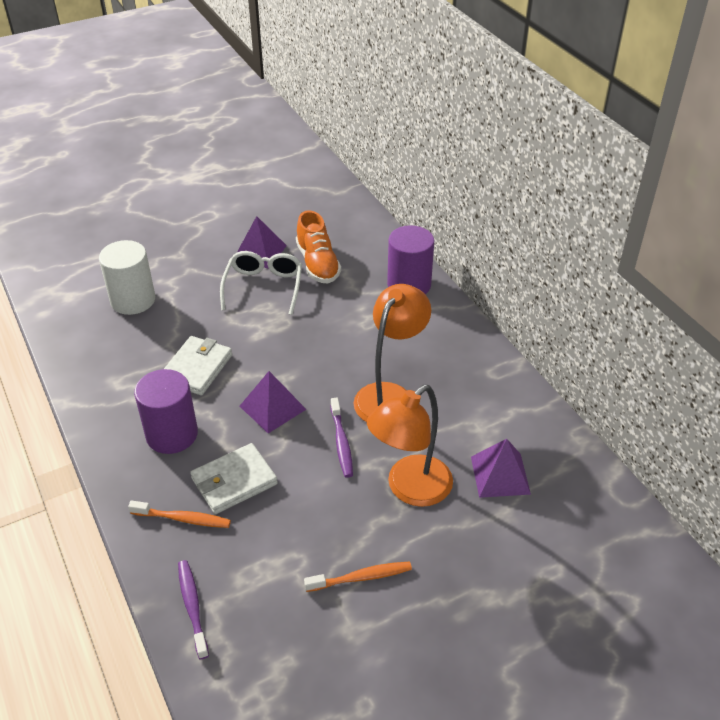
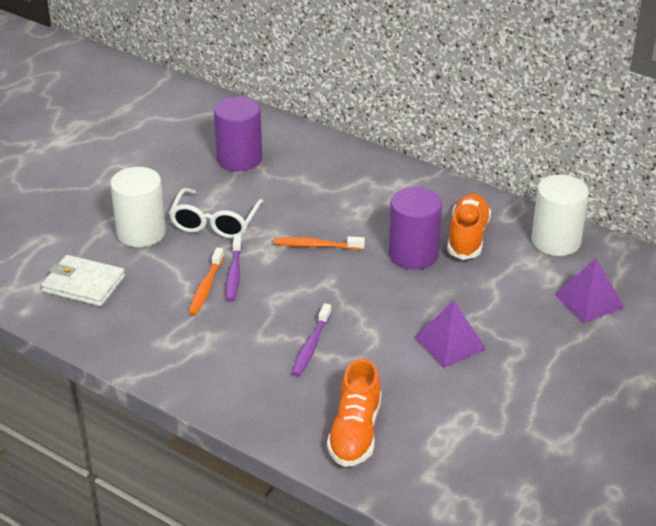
orange lamp: [353,284,431,422] [367,385,453,507] = 2 -> none = 0
orange shoe: [296,210,341,284] = 1 -> [327,359,381,467] [447,193,491,260] = 2
purple pyramid: [237,216,287,269] [240,371,306,433] [471,439,531,498] = 3 -> [415,300,486,368] [554,258,625,323] = 2
white cylinder: [99,240,155,315] = 1 -> [110,167,166,247] [532,175,589,256] = 2
white wallet: [164,336,232,395] [190,443,278,514] = 2 -> [41,255,125,306] = 1

